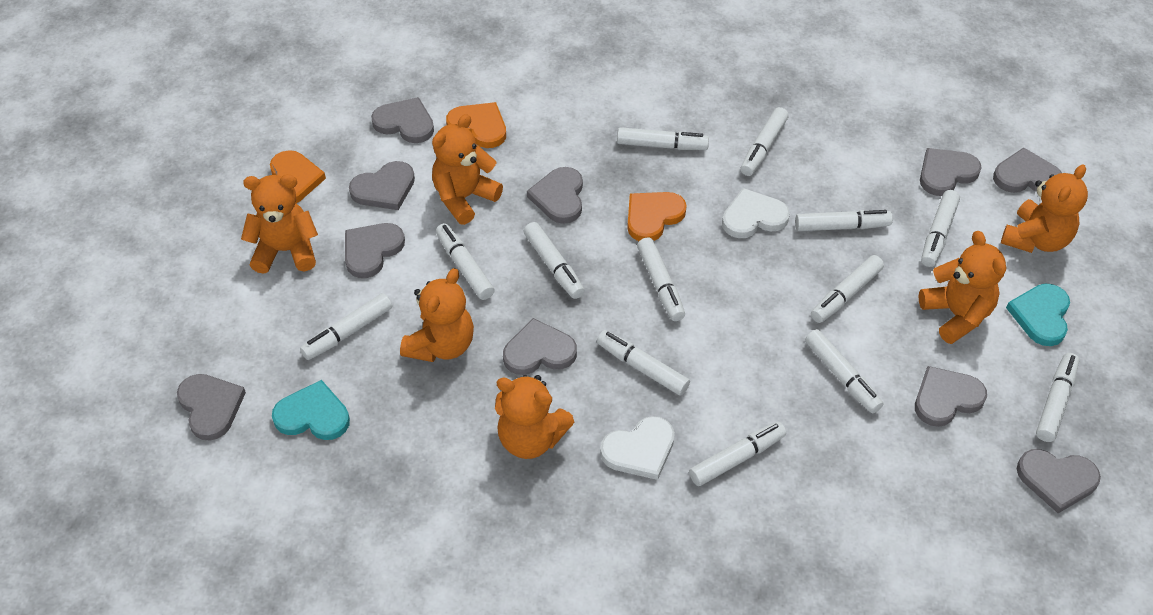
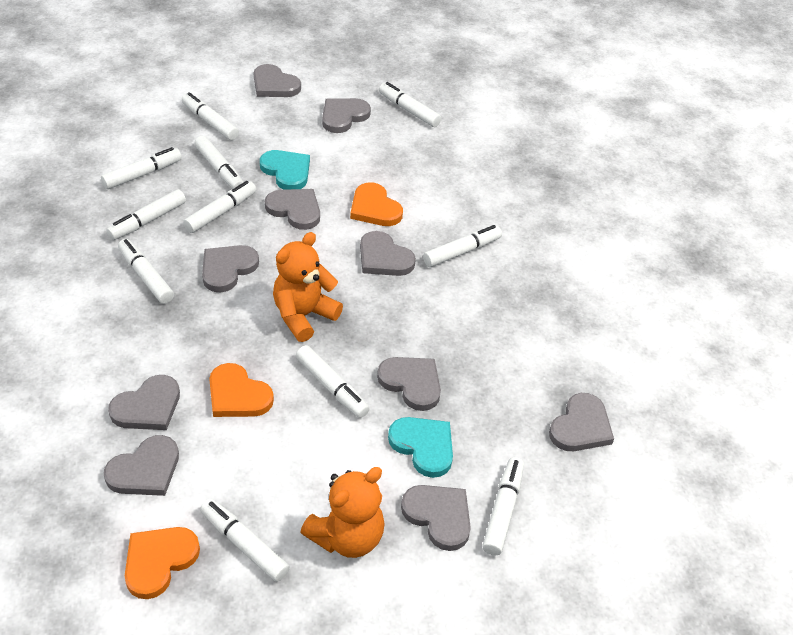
orange teddy bear: [241,174,318,274] [400,268,474,362] [432,114,503,225] [495,375,574,459] [918,231,1006,344] [1001,164,1088,253] = 6 -> [273,232,343,342] [300,467,384,558] = 2
white heart: [600,416,675,480] [722,188,790,238] = 2 -> none = 0
white marker: [300,293,392,360] [436,223,495,300] [524,222,585,299] [597,330,690,395] [617,127,709,150] [637,237,685,321] [689,422,786,486] [740,107,789,176] [795,210,893,231] [805,329,884,413] [811,255,884,323] [921,190,960,267] [1036,353,1079,442] = 13 -> [101,147,182,189] [106,189,186,240] [118,239,174,304] [182,92,239,140] [183,181,256,233] [194,136,244,189] [200,499,290,582] [296,345,370,418] [379,82,442,127] [423,225,502,267] [482,457,524,555] = 11

